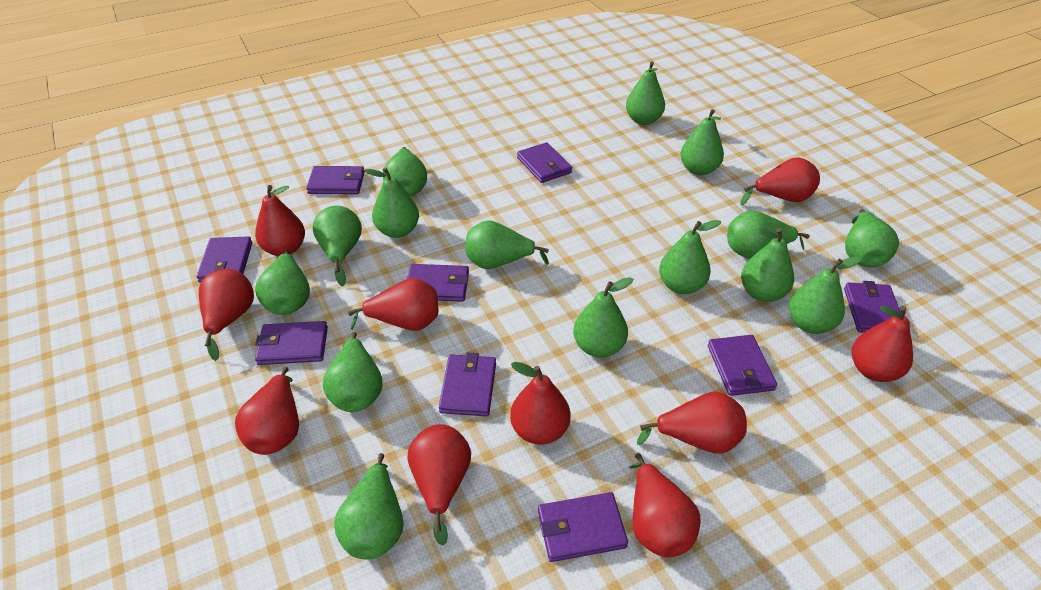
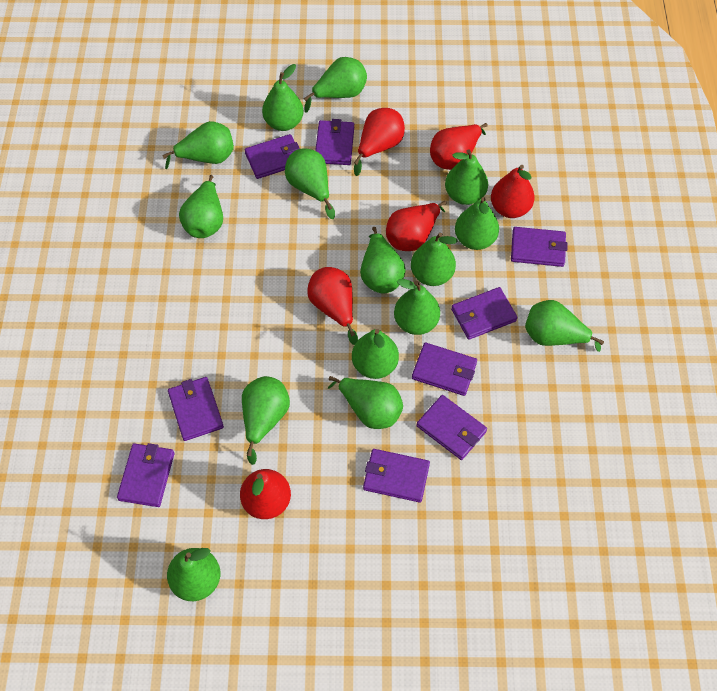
red pear: [199,269,254,361] [235,367,299,455] [255,185,305,256] [348,278,438,331] [408,424,471,546] [510,362,570,445] [629,453,701,557] [637,392,747,454] [740,157,820,205] [852,306,913,382] = 10 -> [240,469,291,519] [307,267,358,345] [354,108,405,176] [386,201,447,251] [430,123,488,170] [491,165,535,218] = 6

